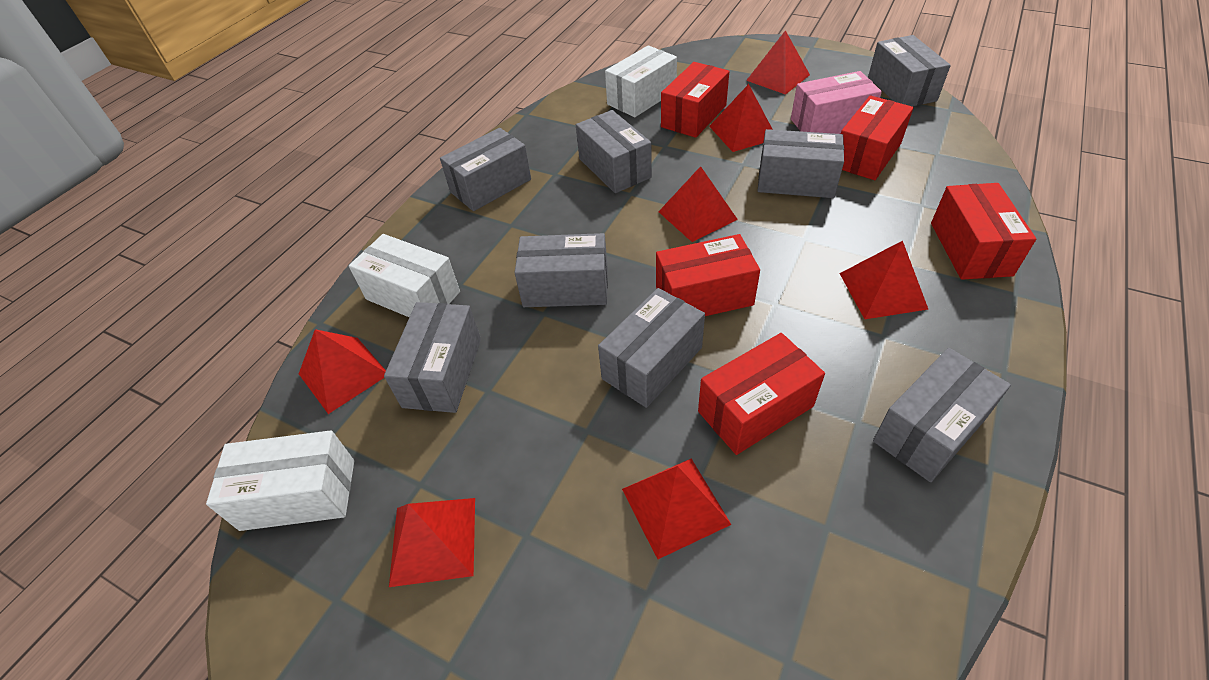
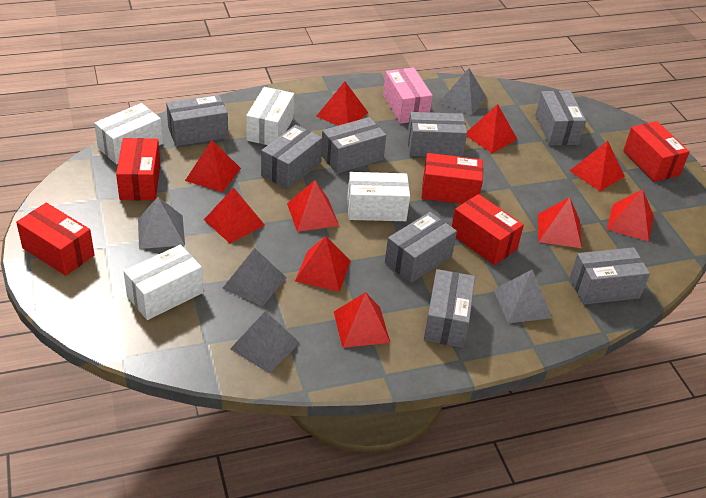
grey pyramid: none = 0 -> [138,197,185,249] [222,248,287,306] [230,311,300,373] [439,68,487,115] [493,270,552,323] = 5
red pyramid: [299,329,386,414] [389,498,475,587] [622,459,732,559] [659,166,738,242] [709,84,773,152] [746,30,810,95] [839,241,928,319] = 7 -> [185,140,241,192] [204,188,265,243] [287,180,339,232] [295,236,351,292] [317,81,368,126] [334,292,390,348] [467,104,518,153] [538,197,582,248] [570,141,625,191] [607,189,654,242] = 10
white box: [206,430,354,531] [349,234,460,317] [605,45,677,117] = 3 -> [94,103,163,164] [124,245,203,320] [246,87,294,145] [347,172,410,221] = 4

